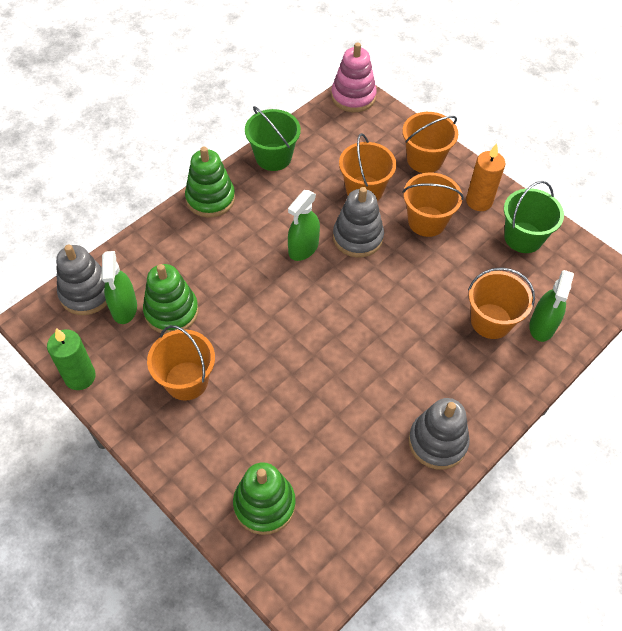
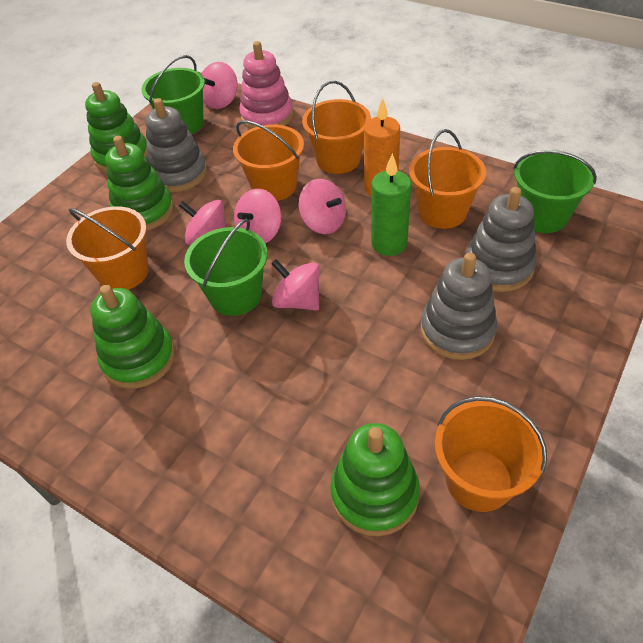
green bucket: [245,106,301,171] [504,181,564,253] = 2 -> [142,55,205,134] [184,218,268,316] [513,150,597,233] = 3
green spray bottle: [102,251,137,324] [288,190,320,261] [529,270,574,342] = 3 -> none = 0
green stacking toy: [143,264,199,334] [185,147,235,217] [233,462,296,535] = 3 -> [85,82,147,173] [90,285,175,389] [105,136,174,231] [330,423,420,536] = 4
pink spinning top: none = 0 -> [178,200,226,245] [201,62,238,109] [234,189,281,243] [271,259,320,311] [298,179,346,234] = 5

